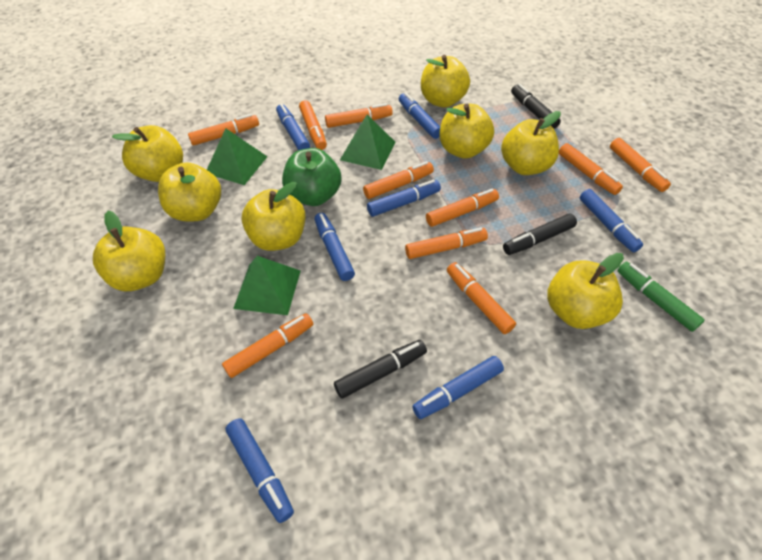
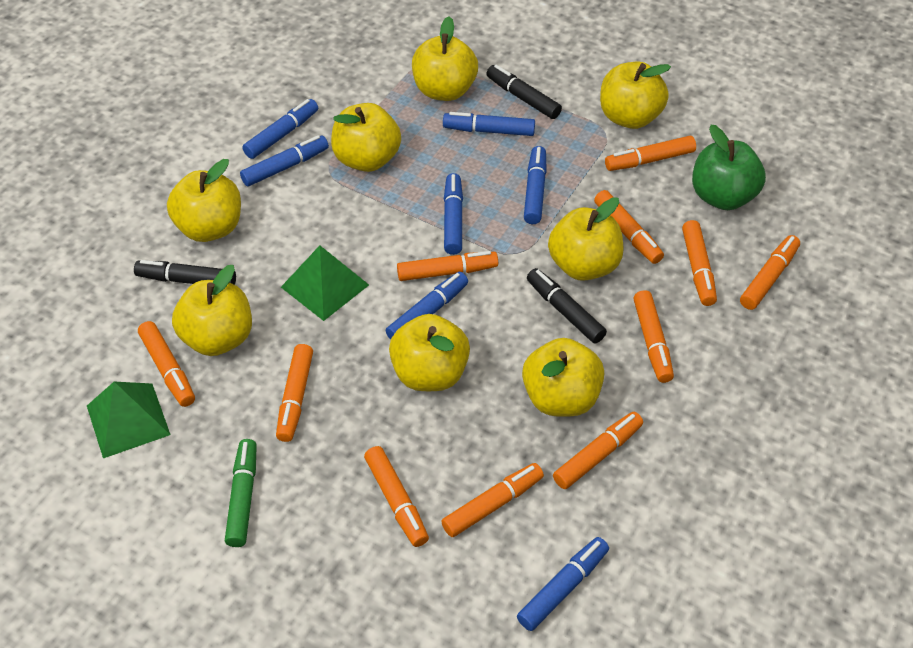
green pyramid: [207,128,267,185] [233,256,300,315] [340,114,396,170] = 3 -> [87,382,171,458] [281,245,369,321] = 2
orange marker: [188,114,259,146] [222,313,313,378] [299,100,327,150] [325,103,393,128] [363,161,434,199] [405,228,488,259] [426,189,499,227] [447,262,516,334] [559,143,623,195] [610,138,671,192] = 10 -> [138,321,195,407] [276,344,313,442] [364,446,429,547] [397,251,498,281] [441,463,544,537] [553,412,643,489] [594,190,664,264] [605,136,696,171] [633,290,674,383] [682,220,717,306] [740,235,800,310] = 11

